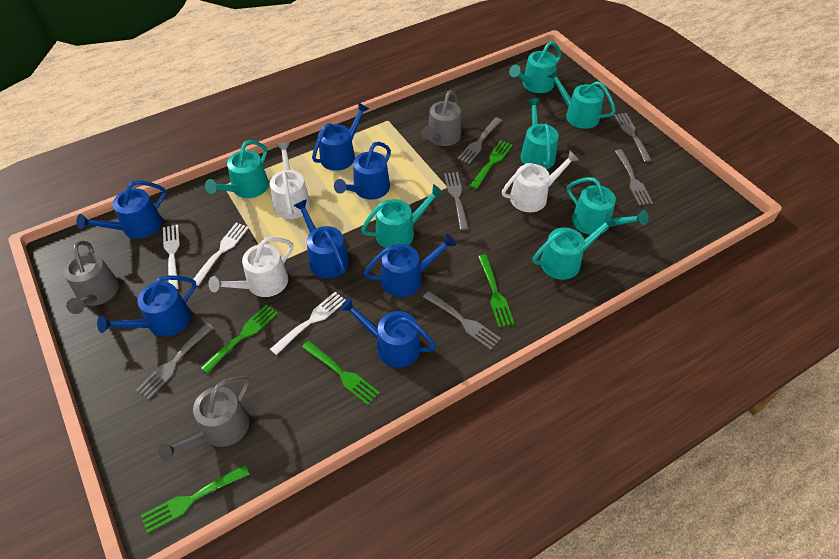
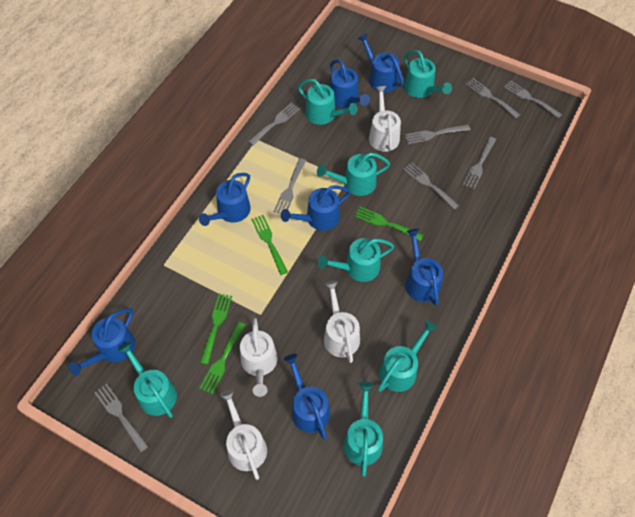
green fork: [141,465,250,533] [201,305,278,374] [302,341,380,405] [470,140,513,189] [478,254,515,327] = 5 -> [199,322,246,394] [200,293,232,365] [251,215,288,275] [354,207,423,241] = 4
grey fork: [136,323,214,400] [423,291,501,350] [444,172,469,230] [457,118,502,164] [614,113,652,162] [615,149,653,206] = 6 -> [94,384,149,452] [248,103,300,145] [273,158,306,214] [403,162,459,210] [405,125,470,144] [463,137,496,189] [466,78,520,118] [504,80,562,119] = 8
grey watering can: [63,241,119,314] [158,376,250,462] [421,90,461,146] = 3 -> none = 0
white fork: [163,225,180,289] [193,222,249,286] [270,292,345,355] = 3 -> none = 0
white watering can: [208,237,293,297] [270,142,311,219] [502,151,579,212] = 3 -> [220,389,267,480] [240,318,278,397] [324,281,360,363] [369,86,401,152] = 4

